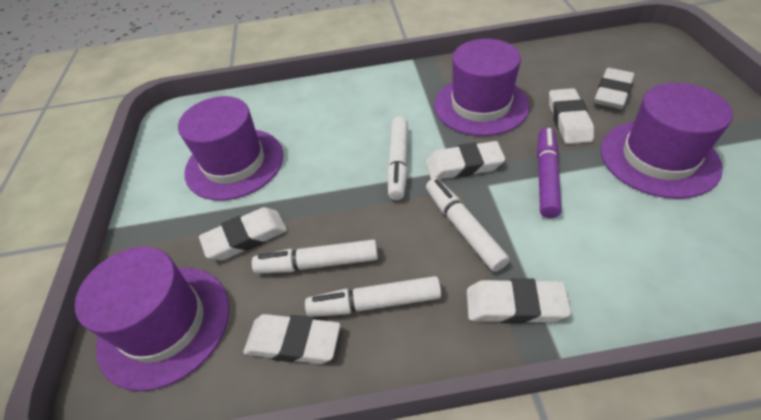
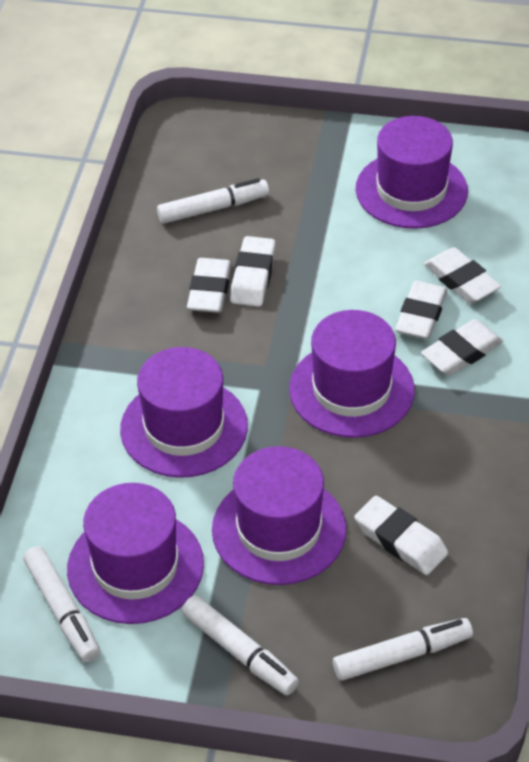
purple hat: [75,247,229,391] [178,96,283,201] [434,39,530,136] [601,83,733,199] = 4 -> [67,483,204,624] [120,347,248,478] [212,446,347,585] [289,310,415,438] [356,116,468,229] = 5
purple marker: [537,128,562,218] = 1 -> none = 0

